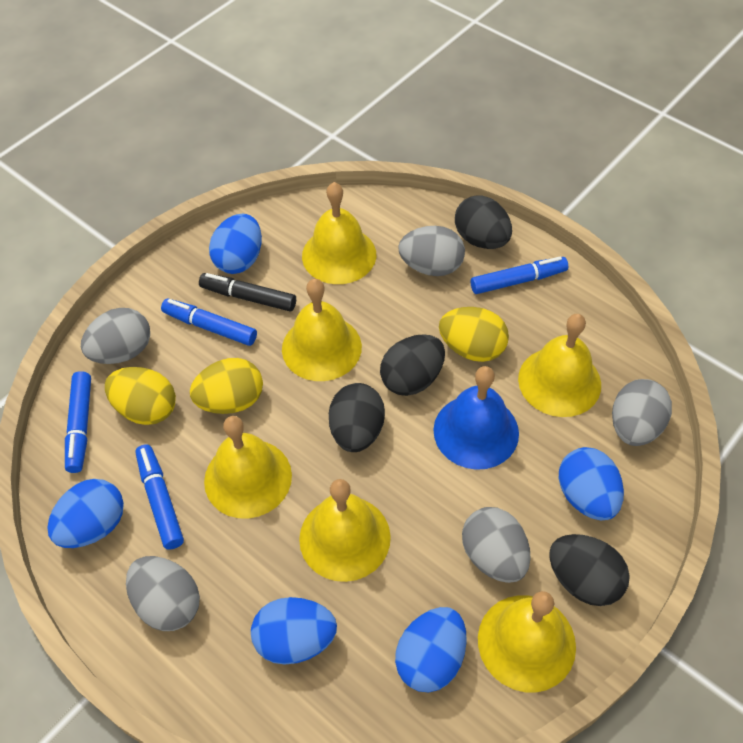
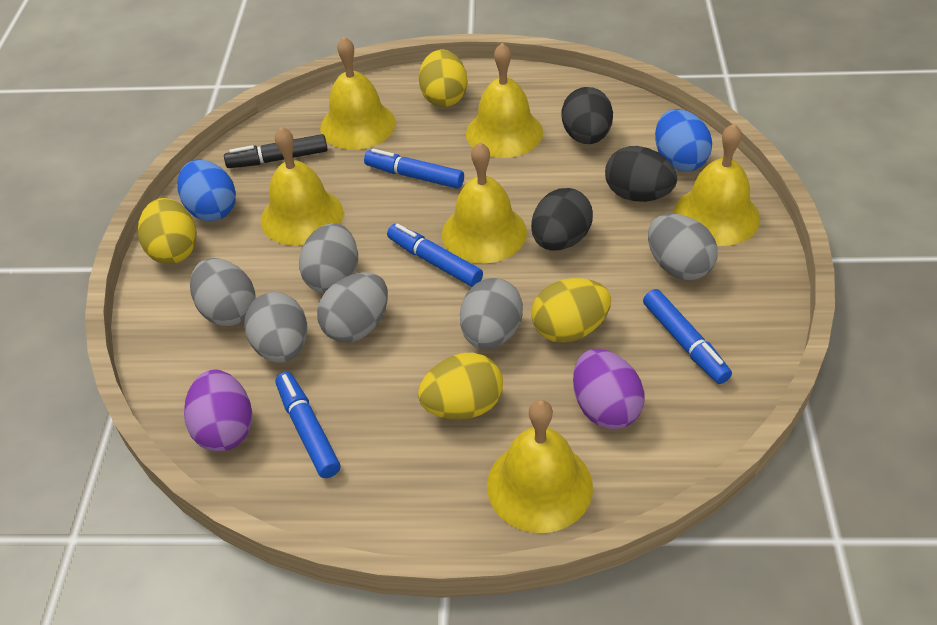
black egg: [329,383,385,452] [380,334,445,396] [455,196,512,249] [549,534,630,606] = 4 -> [531,188,593,251] [561,87,613,144] [605,146,677,202] = 3
blue bell: [433,366,519,470] = 1 -> none = 0
blue egg: [47,479,124,548] [209,214,262,274] [251,597,337,665] [395,607,467,692] [559,447,624,520] = 5 -> [178,159,236,221] [655,109,712,171] = 2
grey egg: [81,308,150,364] [126,556,200,631] [398,226,465,276] [462,507,531,583] [612,379,672,446] = 5 -> [190,258,255,326] [244,292,307,363] [299,223,358,294] [317,272,388,342] [460,278,523,349] [648,213,718,280] = 6
purple egg: none = 0 -> [184,370,252,452] [573,349,645,430] = 2
yellow egg: [105,367,176,425] [190,358,263,414] [439,307,509,362] = 3 -> [138,198,197,264] [418,353,503,420] [419,50,468,107] [532,278,611,343] = 4

